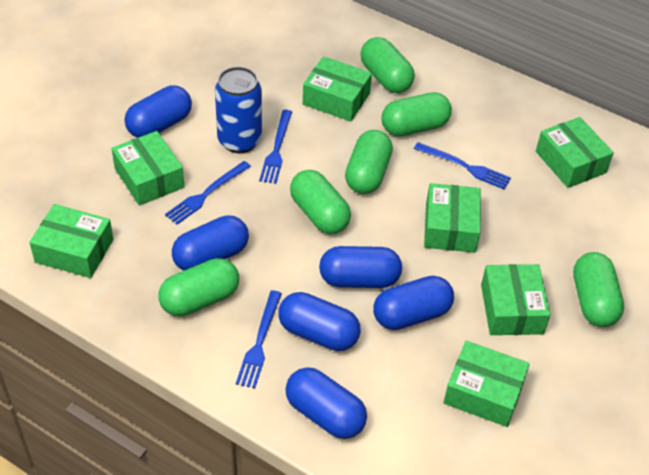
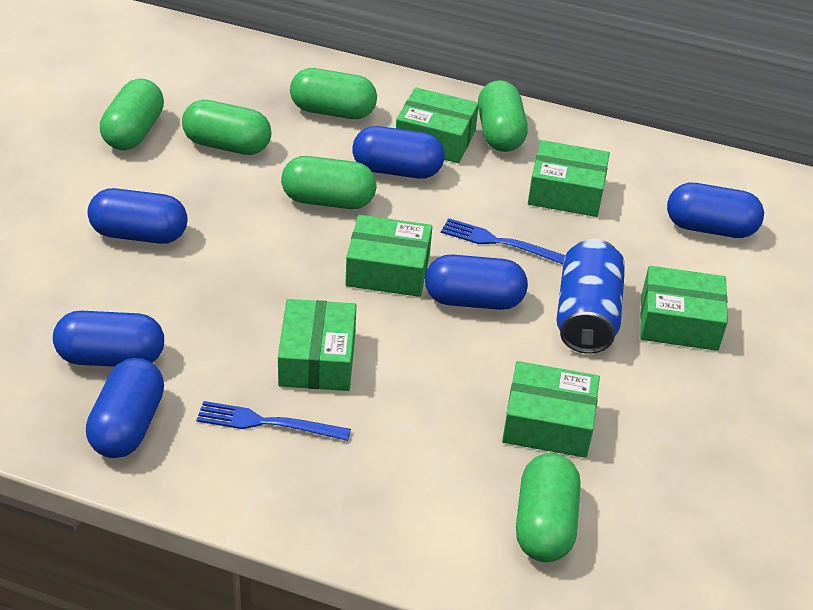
blue fork: [165,161,251,225] [236,290,282,389] [259,110,292,184] [414,142,511,190] = 4 -> [197,401,351,441] [441,218,565,264] = 2
green box: [29,204,113,278] [111,131,184,206] [303,56,372,122] [424,183,481,253] [444,341,530,427] [481,264,551,335] [536,117,614,188] = 7 -> [278,299,356,391] [345,215,432,297] [396,87,479,163] [502,361,600,458] [528,140,610,217] [640,266,728,351] = 6

